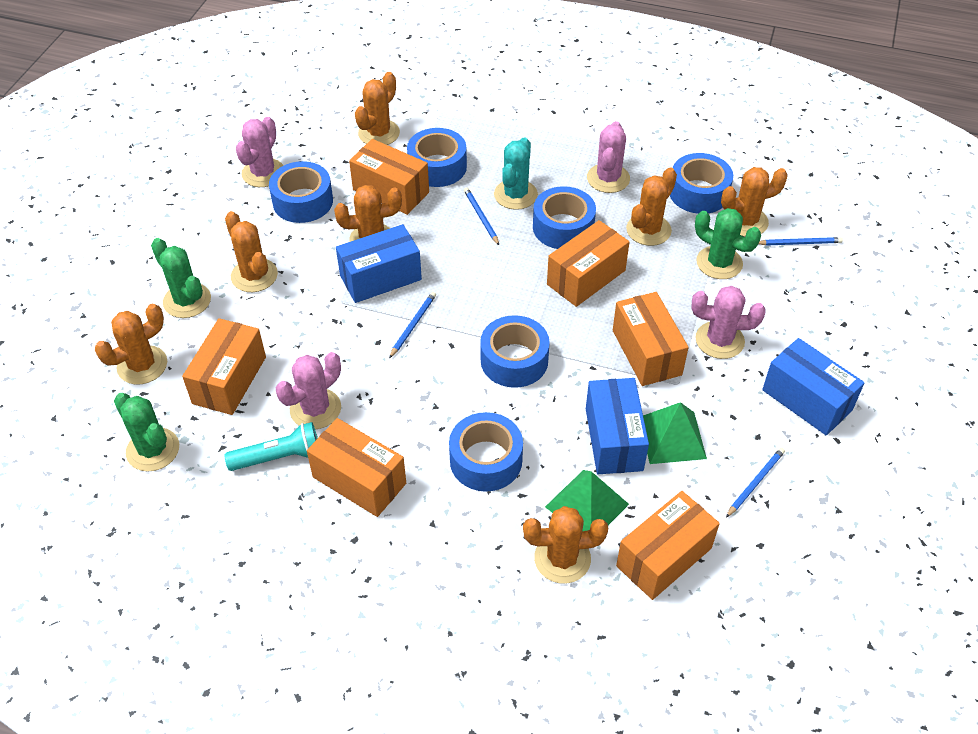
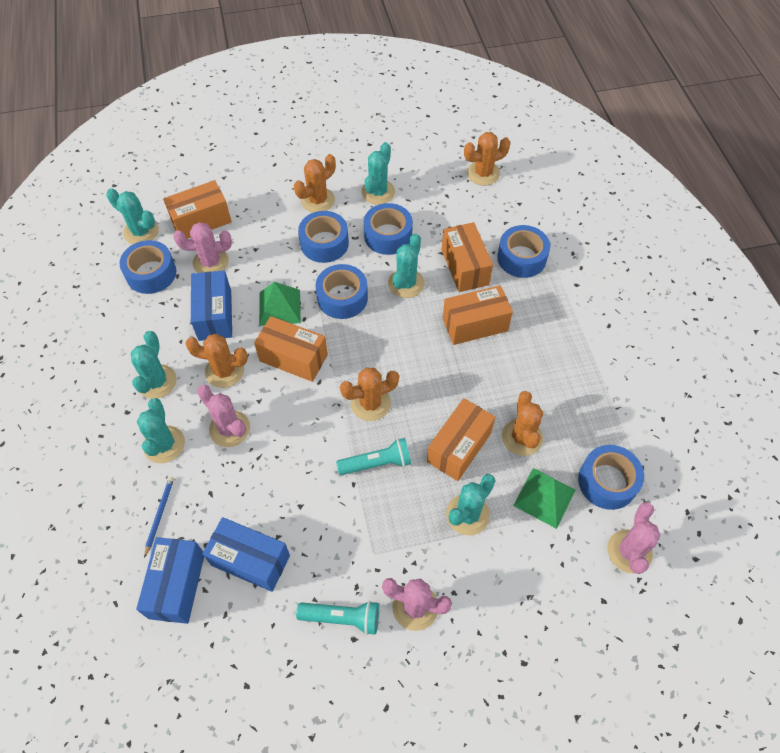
blue pencil: [389,292,436,358] [464,188,499,245] [726,448,785,518] [759,237,843,246] = 4 -> [144,477,174,558] = 1
green cactus: [114,393,179,472] [151,238,211,318] [695,208,761,279] = 3 -> none = 0
orange box: [182,318,266,415] [307,418,406,517] [349,139,429,215] [547,220,629,307] [613,292,689,386] [616,491,720,600] = 6 -> [163,180,232,239] [254,316,328,382] [427,398,496,481] [442,222,493,292] [443,285,513,345] = 5
orange cactus: [95,304,167,385] [225,211,278,292] [334,185,402,242] [355,72,400,145] [523,506,608,584] [626,168,677,246] [721,167,788,237] = 7 -> [185,334,248,388] [294,154,336,213] [340,368,399,421] [464,132,511,186] [502,391,543,456] = 5
turquoise cactus: [494,137,538,210] = 1 -> [106,188,159,244] [131,331,177,399] [137,398,185,463] [361,142,395,205] [388,233,425,298] [446,474,495,536] = 6
turquoise flashlight: [224,422,318,471] = 1 -> [296,601,379,635] [336,438,411,475] = 2

